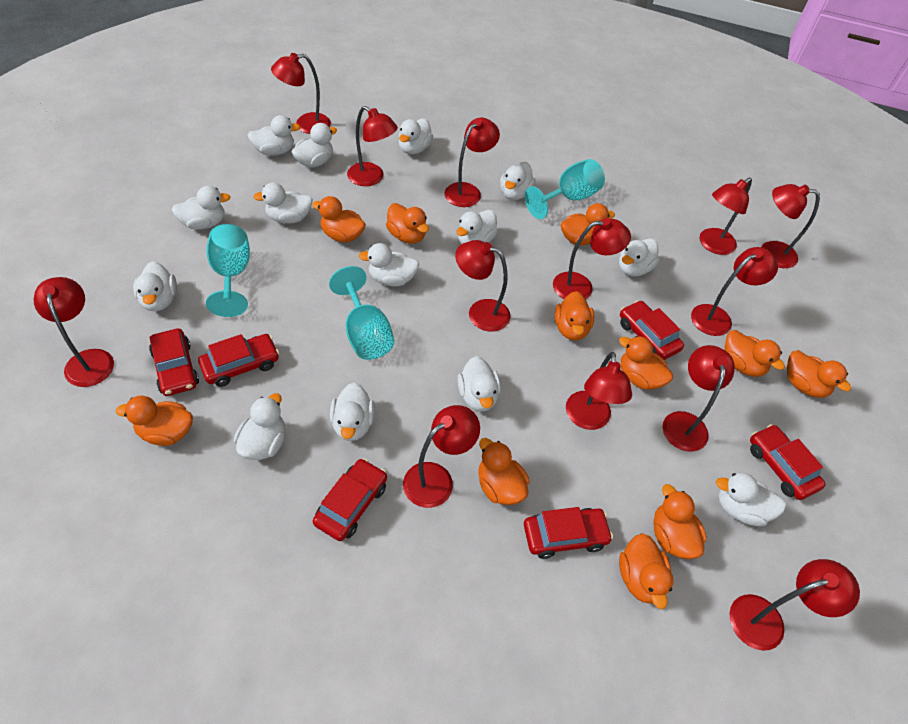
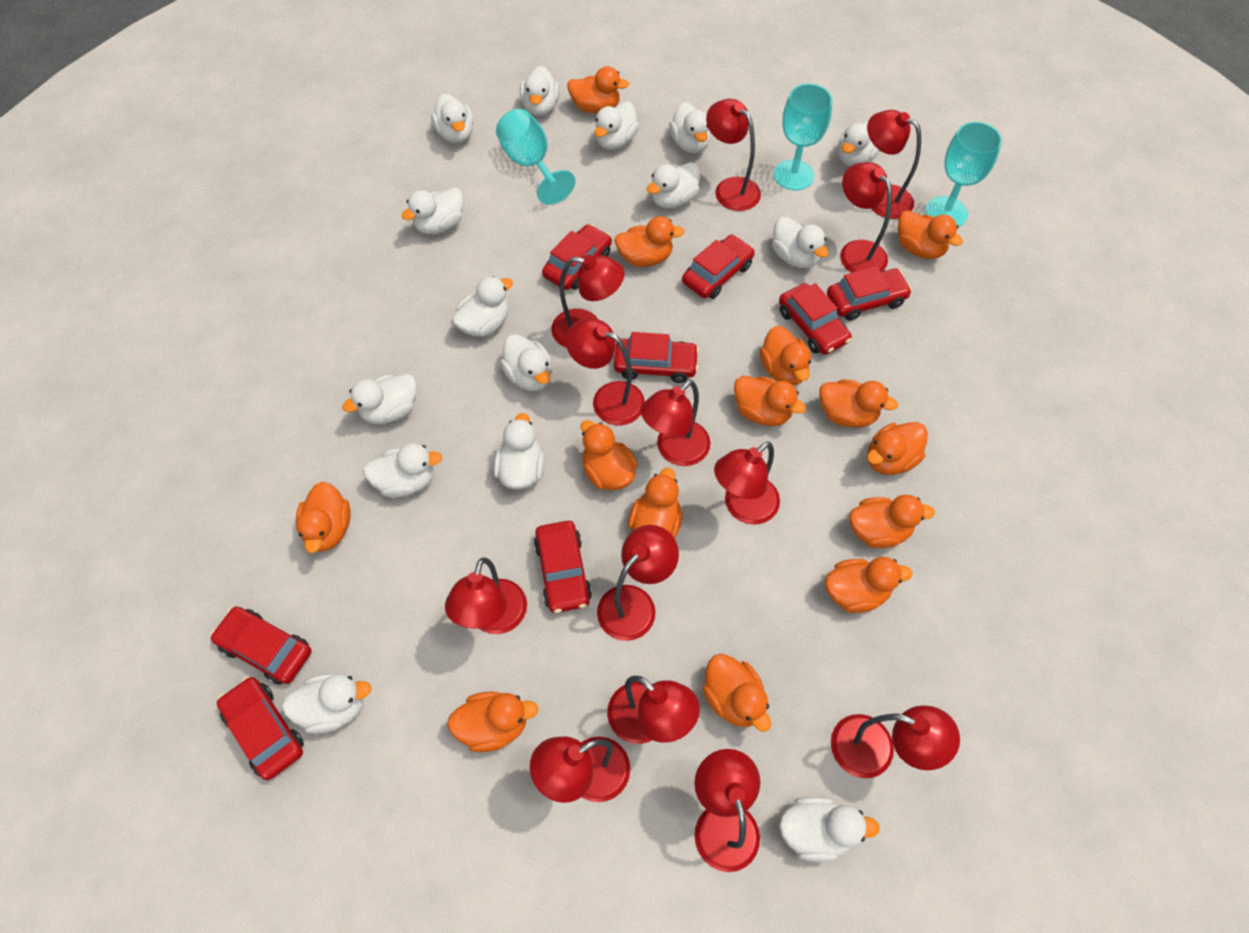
orange duck: [116,396,193,446] [312,196,366,243] [386,203,429,244] [478,438,529,505] [555,291,594,341] [561,203,615,245] [619,336,673,390] [619,533,674,609] [653,484,707,559] [725,330,785,377] [787,350,851,398] = 11 -> [296,482,351,553] [447,692,539,753] [567,66,629,113] [581,420,638,491] [614,216,685,267] [628,468,683,539] [702,654,771,732] [734,376,806,426] [760,326,811,386] [819,379,898,427] [825,557,912,613] [849,495,935,548] [867,422,928,475] [898,210,963,259] = 14
red car: [149,328,199,396] [198,334,279,387] [313,458,387,541] [524,507,613,559] [620,300,684,360] [750,424,826,500] = 6 -> [210,606,311,685] [217,677,304,780] [534,521,592,613] [542,224,612,290] [614,332,699,383] [682,235,755,299] [779,283,852,355] [827,266,912,321] = 8
white duck: [133,261,177,311] [172,186,231,230] [234,393,285,460] [248,115,300,156] [253,182,313,224] [292,123,337,168] [330,382,375,441] [359,243,419,286] [399,118,433,154] [456,210,498,244] [457,356,501,412] [500,162,535,200] [619,238,659,277] [716,473,786,526] = 14 -> [282,674,372,734] [342,374,417,424] [363,443,442,498] [402,188,463,235] [431,93,474,143] [452,276,513,337] [493,413,545,490] [500,334,552,391] [520,66,560,116] [594,101,639,150] [647,162,700,209] [669,102,711,153] [772,217,828,268] [779,796,880,862] [838,120,880,166] = 15

